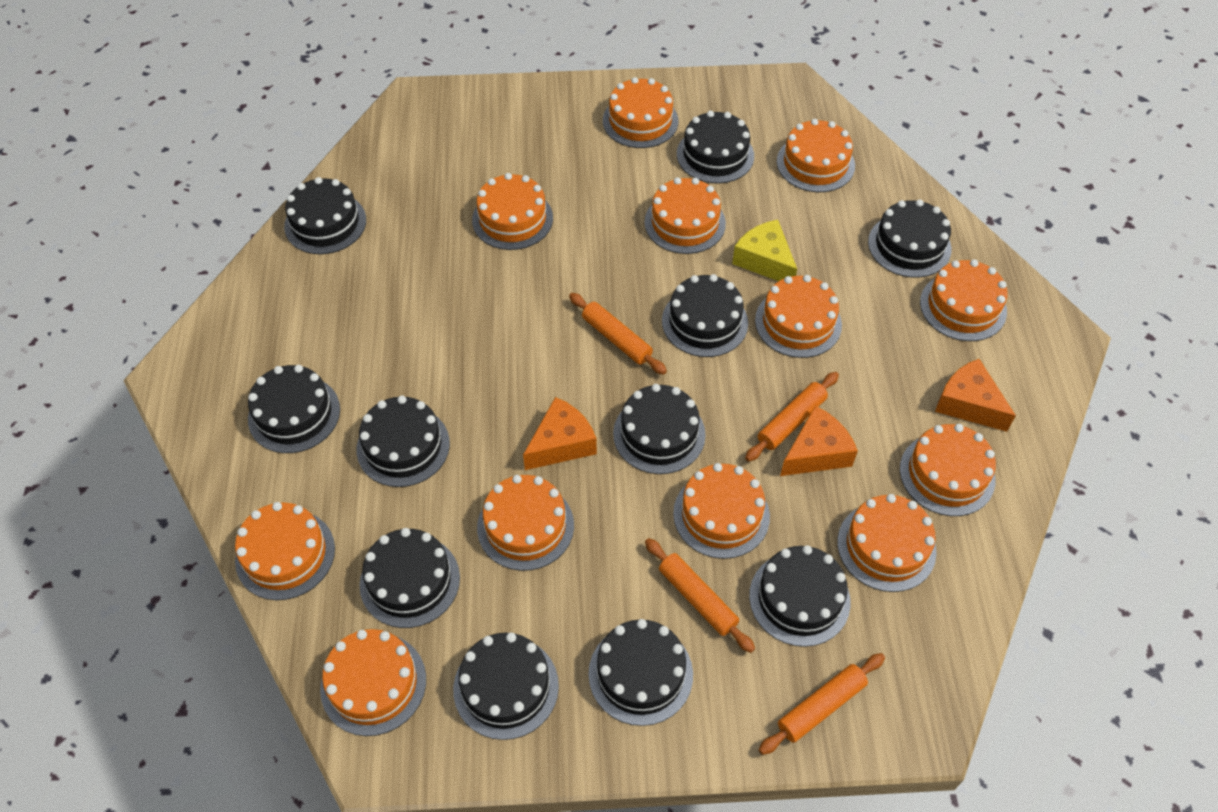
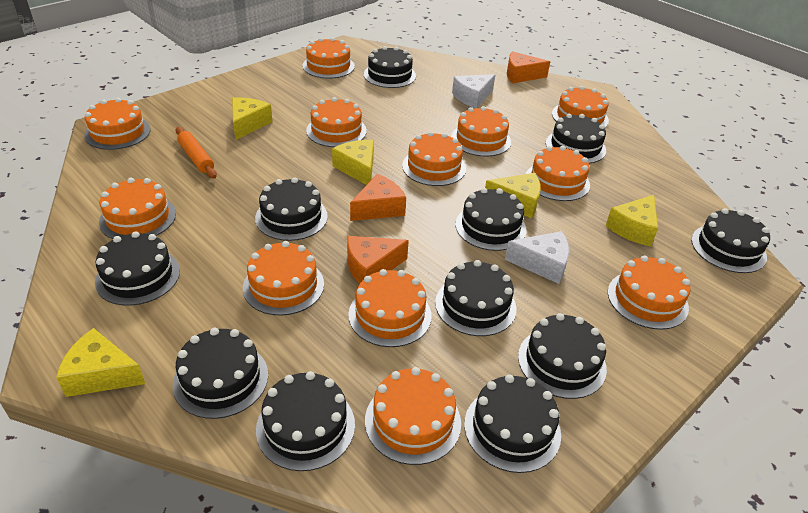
orange rolling pin: [569,293,667,375] [645,538,755,653] [745,372,839,462] [759,653,885,755] = 4 -> [175,127,217,178] = 1
white cheese: none = 0 -> [452,74,495,108] [505,231,569,284] = 2
yellow cheese: [732,220,797,281] = 1 -> [56,328,145,397] [232,97,272,140] [332,140,374,185] [485,173,541,218] [606,195,658,246] = 5

